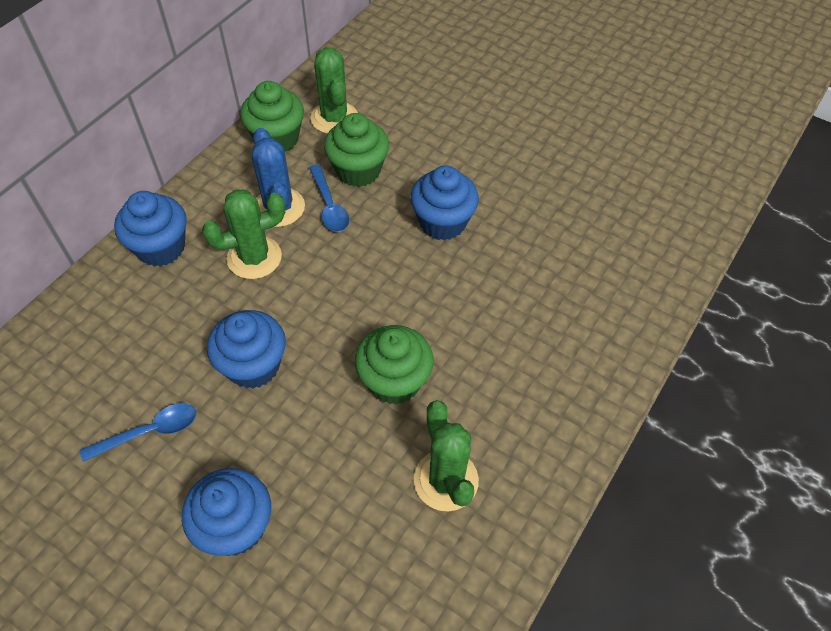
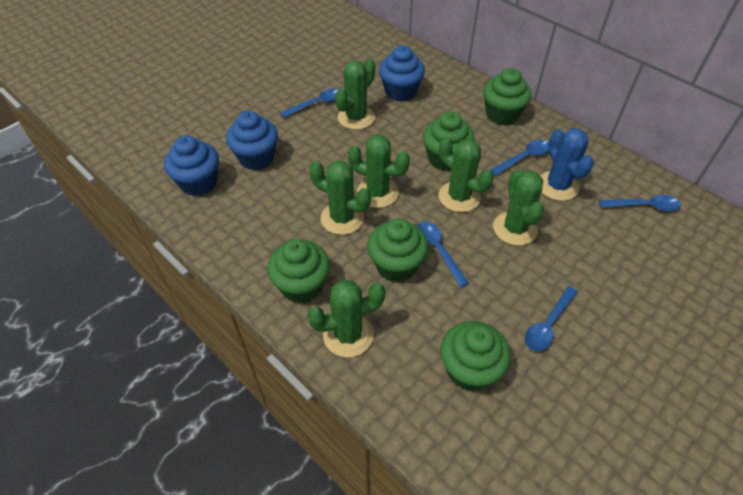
blue cupcake: [114,191,187,266] [182,468,271,556] [207,310,286,389] [411,166,479,240] = 4 -> [164,135,219,196] [226,111,278,170] [379,45,425,102] = 3
blue spoon: [80,403,196,462] [309,164,349,232] = 2 -> [280,88,339,118] [417,221,469,287] [490,140,549,176] [525,286,578,351] [599,195,681,211] = 5
green cactus: [202,189,285,279] [310,47,358,134] [414,400,479,511] = 3 -> [307,280,386,357] [310,160,371,235] [335,58,375,130] [348,135,410,208] [439,136,494,212] [493,170,544,245] = 6
green cupcake: [240,81,304,152] [324,113,389,187] [355,325,434,405] = 3 -> [267,239,330,304] [367,218,428,282] [423,112,475,171] [440,321,511,391] [483,68,532,125] = 5

